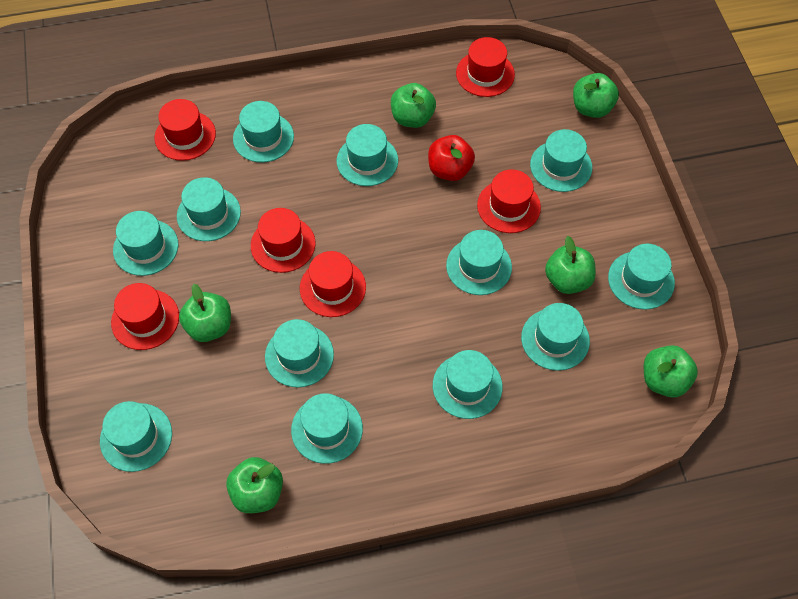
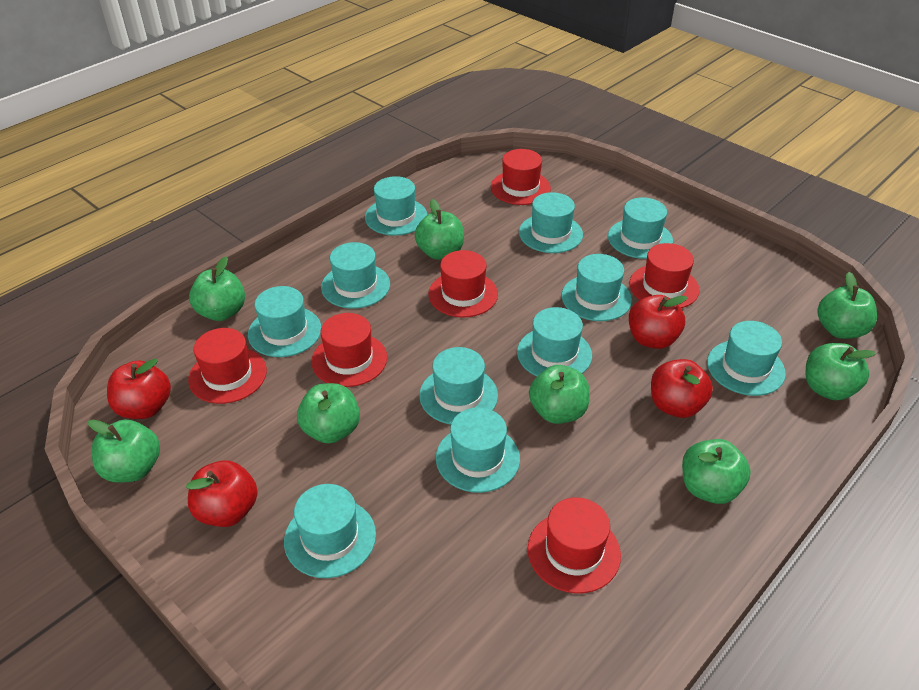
green apple: [179,284,231,342] [226,457,283,513] [391,83,436,128] [545,236,596,294] [573,73,619,118] [644,345,698,397] = 6 -> [88,419,160,483] [189,256,245,321] [297,383,360,444] [415,199,464,260] [529,365,590,424] [682,439,751,504] [805,343,876,400] [817,272,877,339] = 8
red apple: [428,135,475,181] = 1 -> [107,359,171,419] [186,461,258,527] [629,295,688,349] [651,359,713,418] = 4
turquoise hat: [100,401,172,472] [113,211,178,276] [177,177,241,241] [233,101,294,163] [265,319,334,387] [291,393,363,464] [337,124,398,186] [433,350,503,419] [446,230,512,295] [521,303,590,371] [530,129,592,192] [608,244,675,310] = 12 -> [248,286,321,357] [284,484,376,578] [321,242,390,309] [365,176,428,236] [419,347,498,425] [436,407,520,493] [517,307,592,377] [519,192,583,253] [562,254,632,321] [608,197,673,259] [707,321,786,396] = 11

